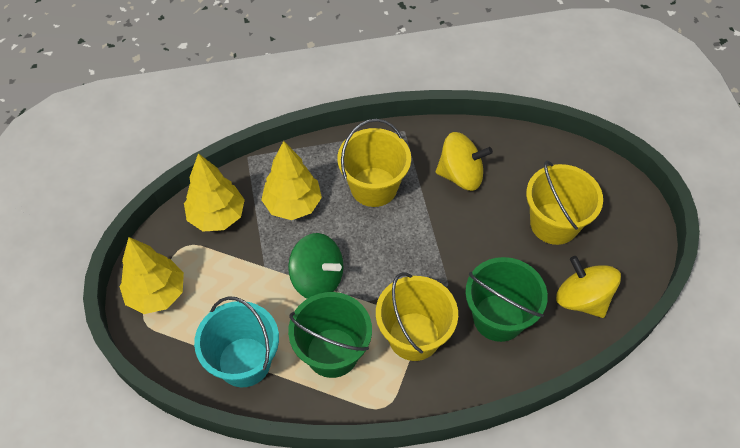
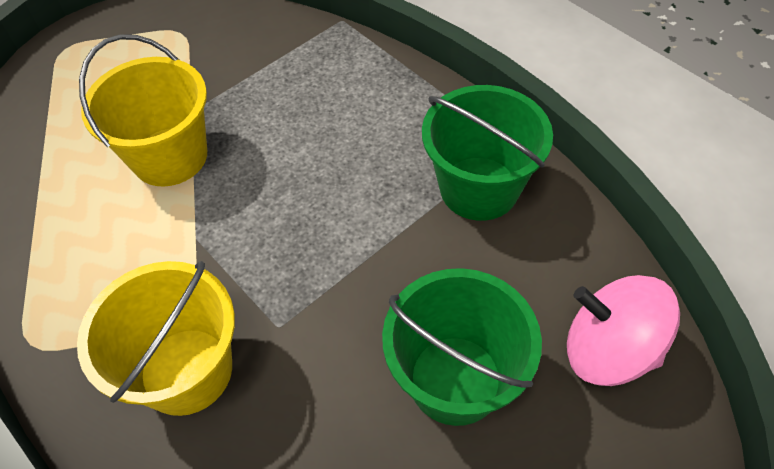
green spinning top: [288,233,343,299] = 1 -> none = 0
pink spinning top: none = 0 -> [567,275,680,386] = 1
turquoise bucket: [194,296,279,387] = 1 -> none = 0
yellow bucket: [337,119,411,207] [376,272,458,361] [526,161,603,245] = 3 -> [77,261,235,416] [79,34,207,187] = 2
yellow spinning top: [436,132,493,191] [556,256,621,318] = 2 -> none = 0
yellow tree: [119,237,184,314] [184,153,245,232] [261,141,322,220] = 3 -> none = 0

